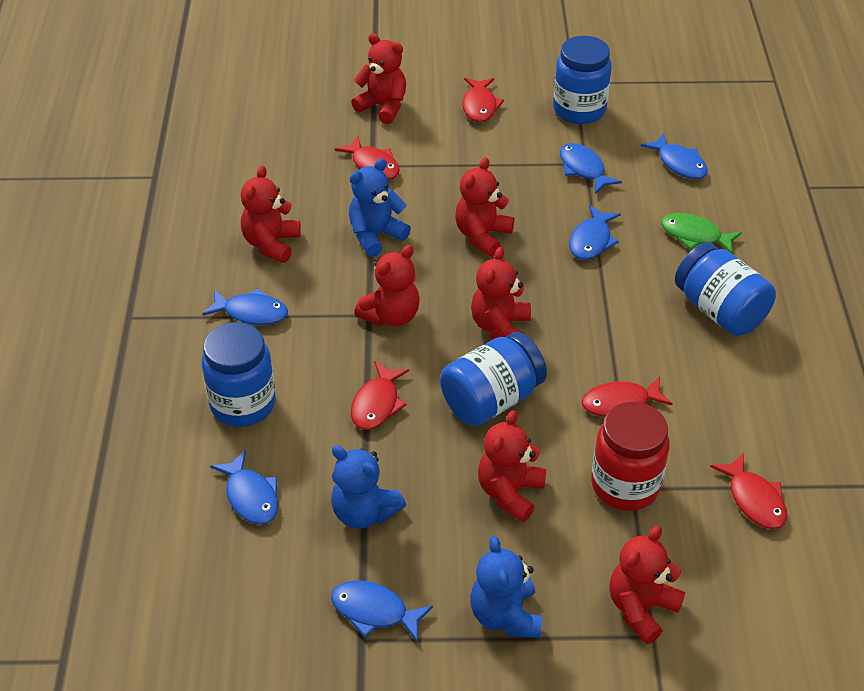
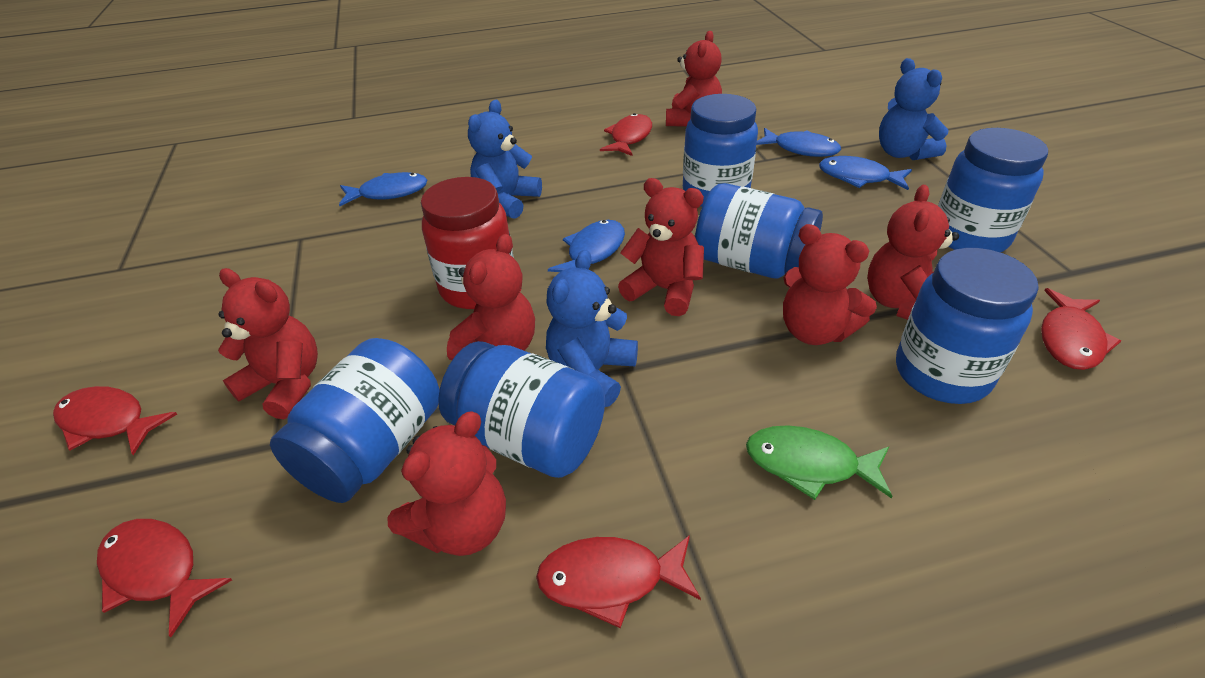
blue fish: [202,288,288,325] [210,450,278,525] [331,580,433,641] [560,143,622,194] [569,205,621,260] [641,133,708,179] = 6 -> [339,172,427,206] [548,220,625,272] [756,128,841,157] [819,156,912,190] = 4
blue jar: [202,322,276,427] [440,332,547,426] [553,36,612,124] [675,243,776,336] = 4 -> [270,338,440,503] [438,341,605,478] [683,94,758,207] [695,183,823,278] [896,248,1039,404] [938,128,1048,252] = 6

